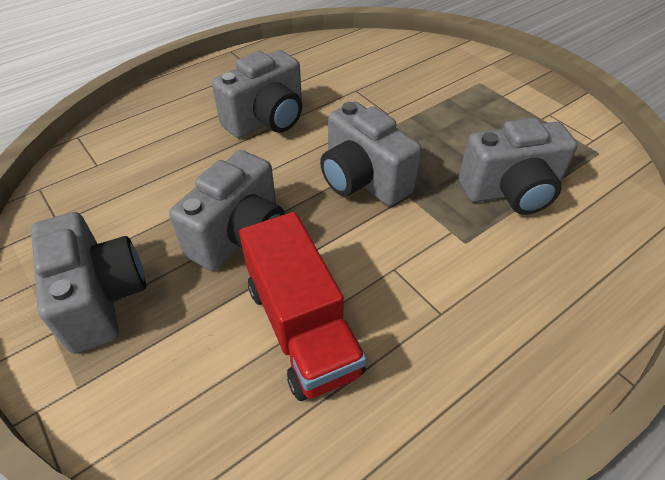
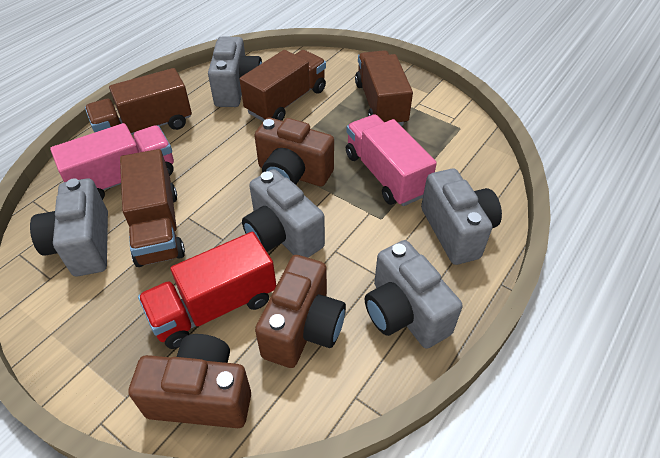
brown camera: none = 0 -> [128,334,251,428] [254,118,334,187] [255,255,346,368] = 3
brown truck: none = 0 -> [85,68,192,135] [120,149,185,267] [239,50,326,121] [355,50,413,126] = 4
pink truck: none = 0 -> [50,123,174,200] [346,114,437,206] = 2

